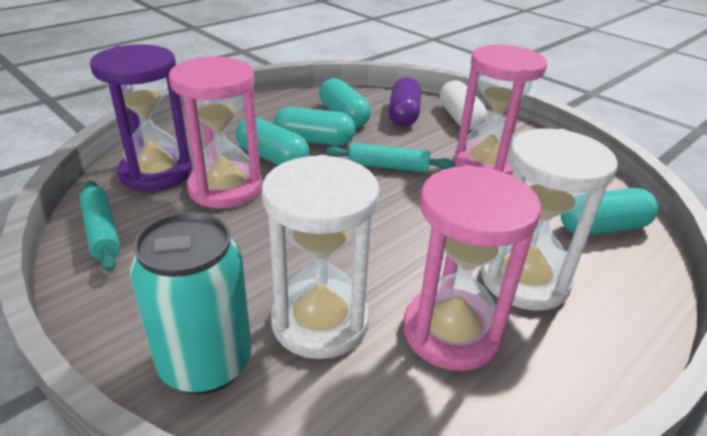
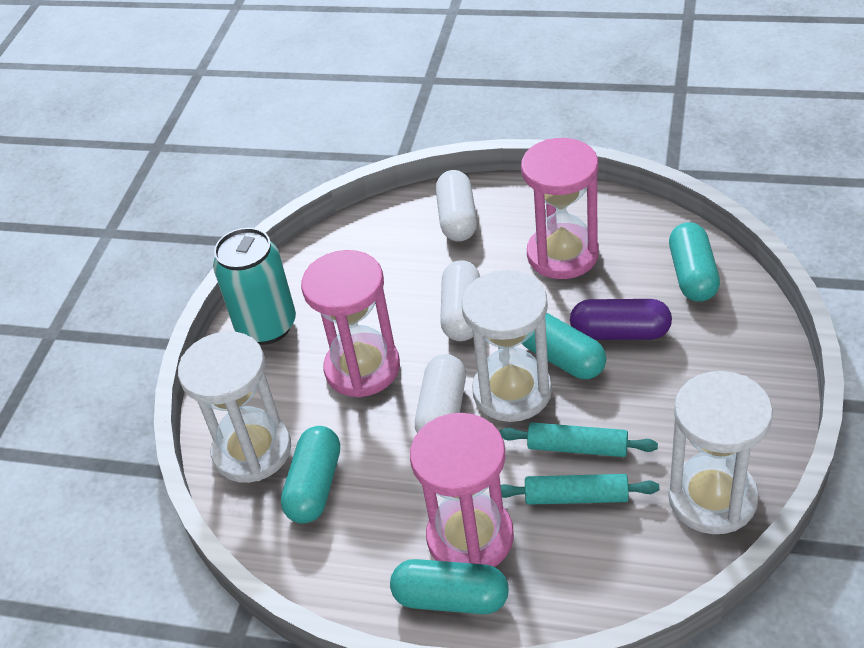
purple hourglass: [90,44,192,191] = 1 -> none = 0
white capsule: [439,80,487,130] = 1 -> [415,354,466,433] [436,170,477,241] [440,260,480,341] = 3
white hourglass: [262,155,380,359] [481,128,618,311] = 2 -> [178,331,291,483] [461,270,552,422] [668,371,773,534] = 3

